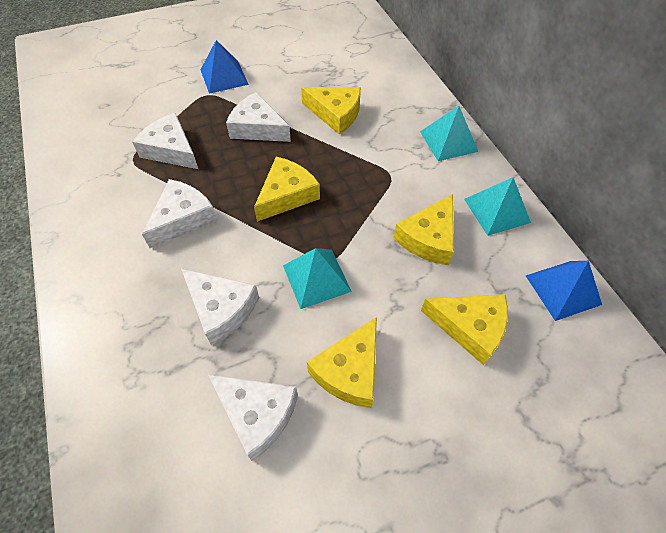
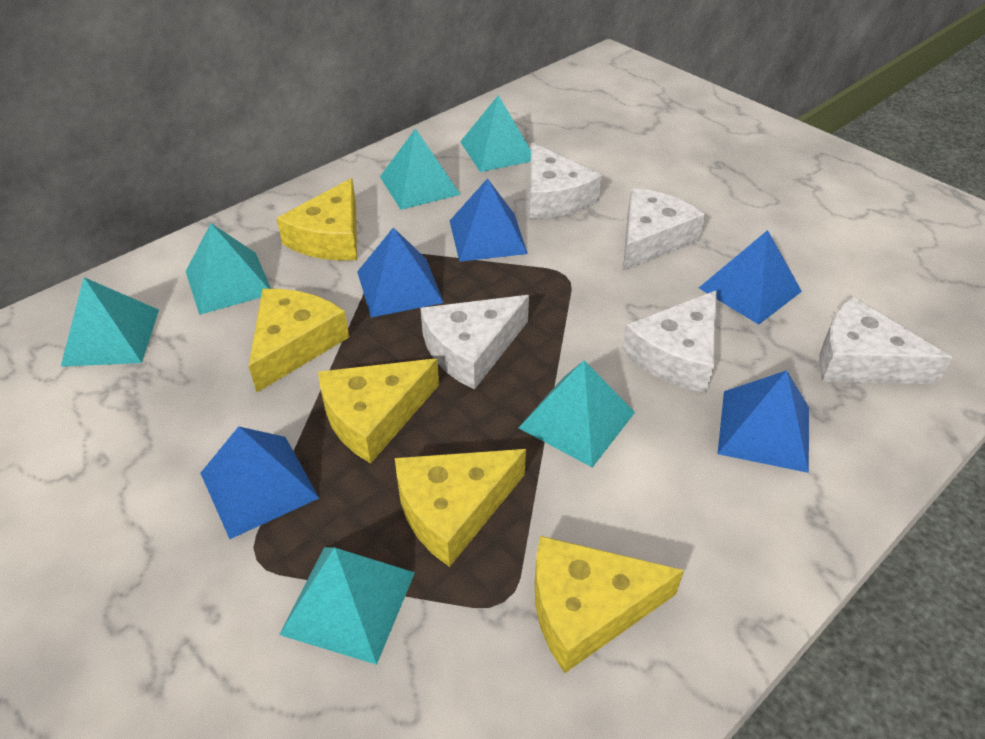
blue pyramid: [200,40,249,94] [526,261,602,321] = 2 -> [200,426,319,539] [357,227,444,317] [450,178,528,262] [699,230,802,325] [717,370,809,473] = 5
turquoise pyramid: [283,248,352,309] [420,106,478,161] [464,177,531,236] = 3 -> [61,277,159,367] [185,223,271,315] [279,547,415,665] [380,128,461,210] [460,95,531,172] [519,361,635,468] = 6

